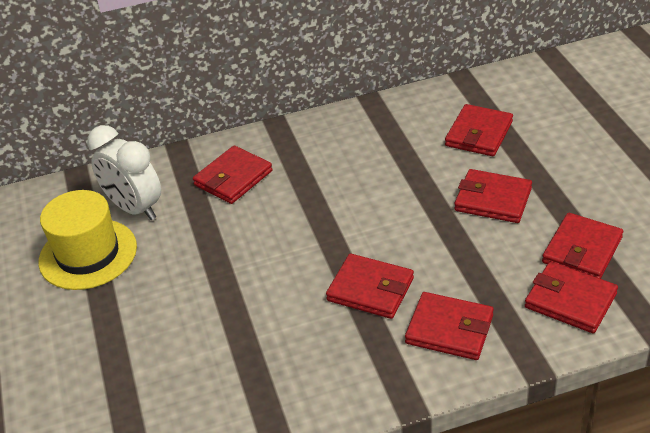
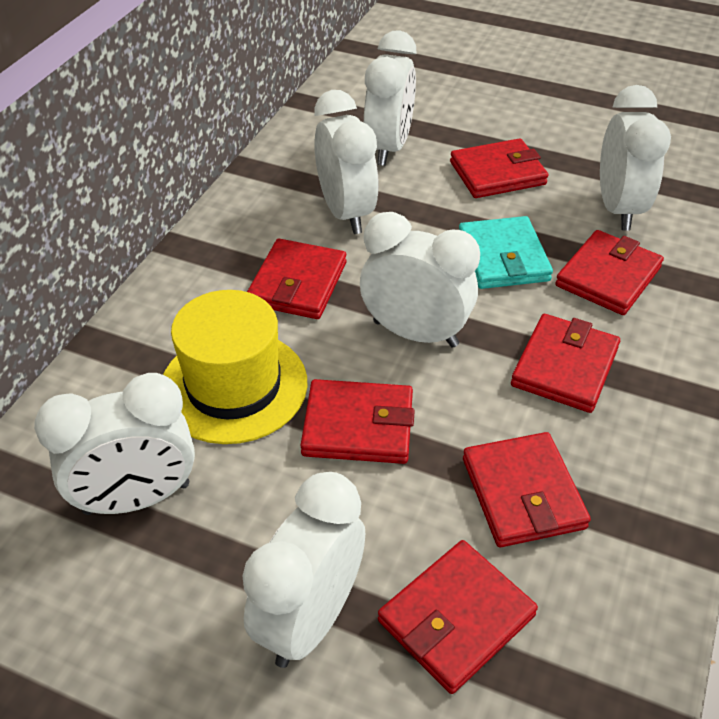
turquoise wallet: none = 0 -> [459,216,553,289] = 1
white clock: [87,125,161,220] = 1 -> [34,373,195,515] [243,472,365,668] [314,90,379,234] [360,212,480,348] [364,30,416,166] [600,85,671,230] = 6

